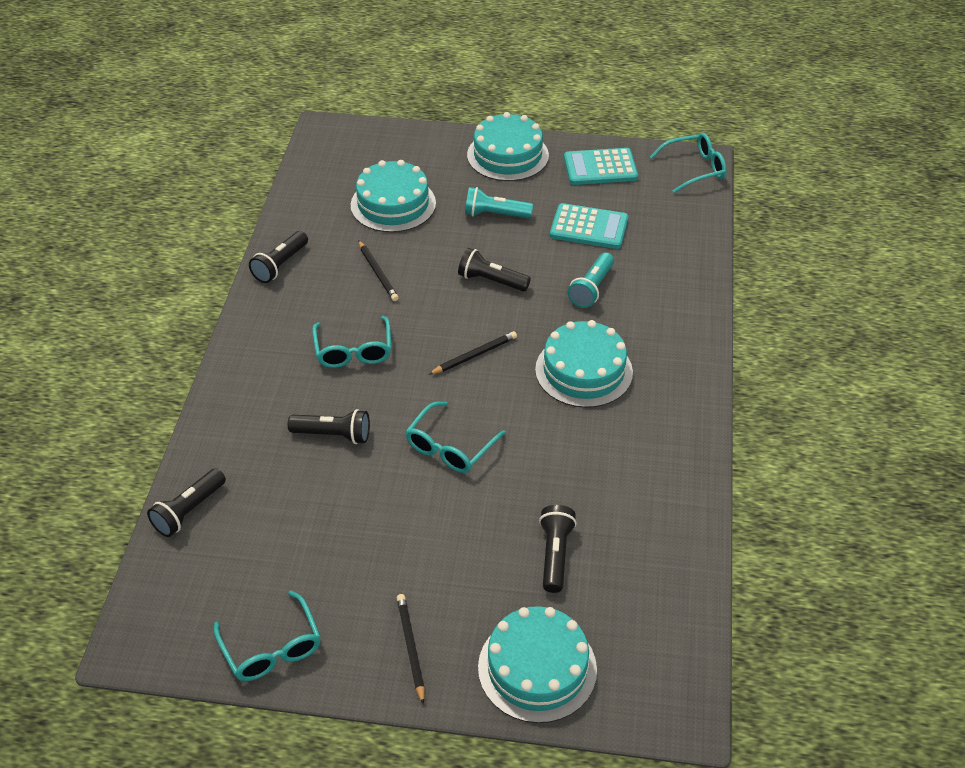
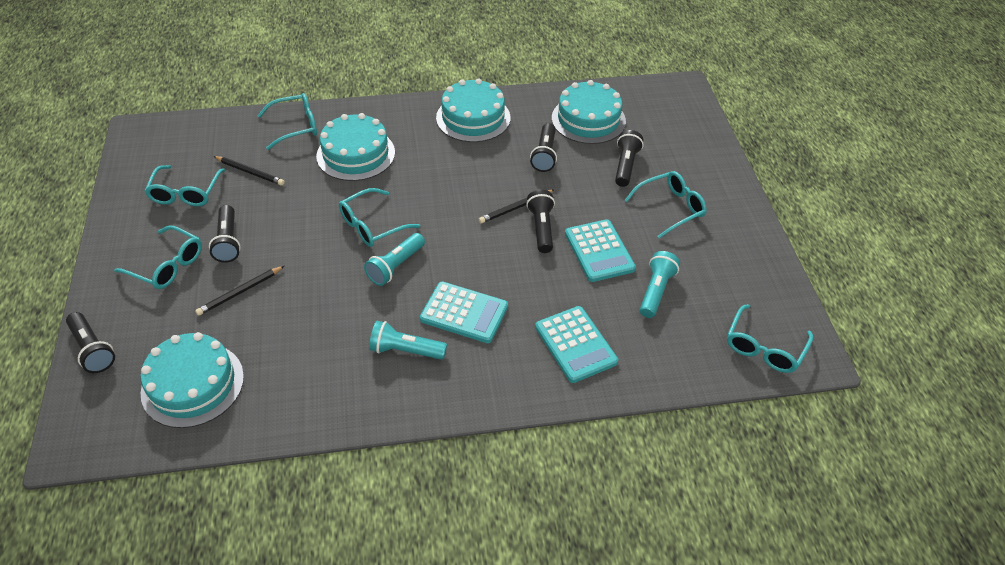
turquoise calculator: [550,203,628,249] [564,148,638,185] = 2 -> [420,282,508,343] [535,306,618,383] [565,219,636,282] = 3
turquoise flashlight: [465,187,533,218] [568,253,614,308] = 2 -> [364,233,425,286] [369,321,447,360] [640,251,680,318] = 3
turquoise glasses: [214,591,321,681] [312,316,391,368] [405,401,506,473] [650,133,727,193] = 4 -> [114,226,202,289] [144,165,225,206] [257,93,317,150] [339,188,420,247] [624,171,707,239] [727,304,813,373] = 6

